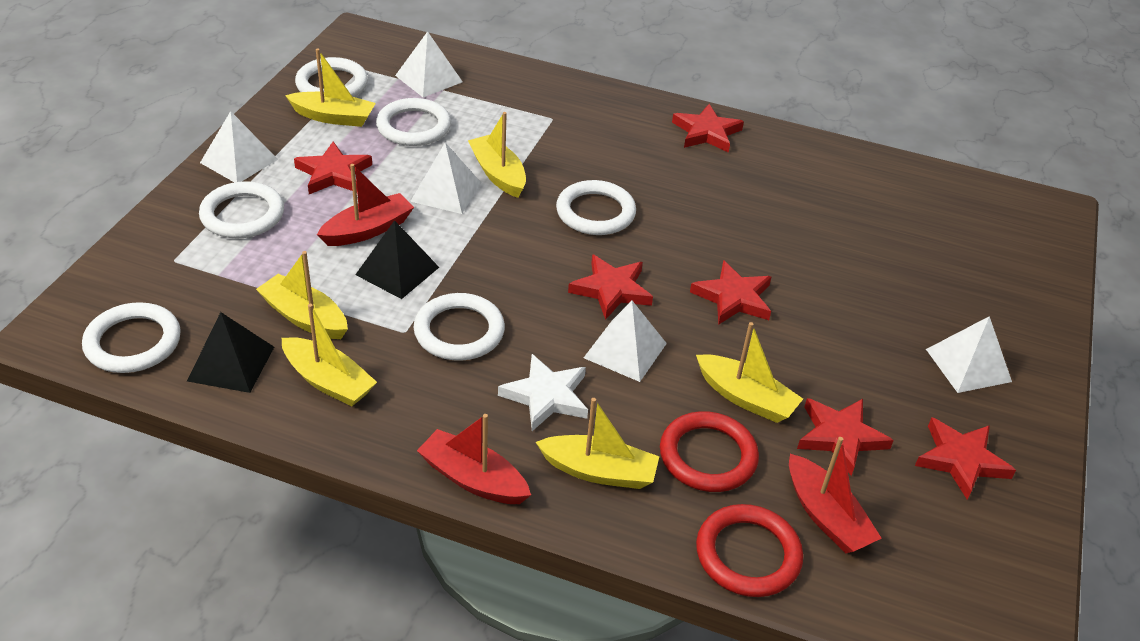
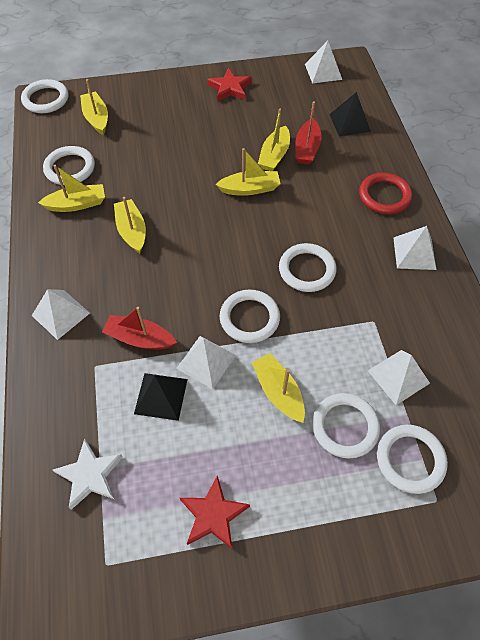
red boat: [317,164,414,246] [417,414,531,504] [789,437,882,553] = 3 -> [102,307,177,349] [295,101,321,165] = 2
red ring: [660,411,759,492] [696,504,803,597] = 2 -> [359,173,412,214] = 1
red star: [294,141,372,194] [568,254,653,320] [672,104,744,153] [690,260,771,325] [797,398,894,476] [915,417,1016,500] = 6 -> [180,475,250,549] [207,68,252,101] = 2

